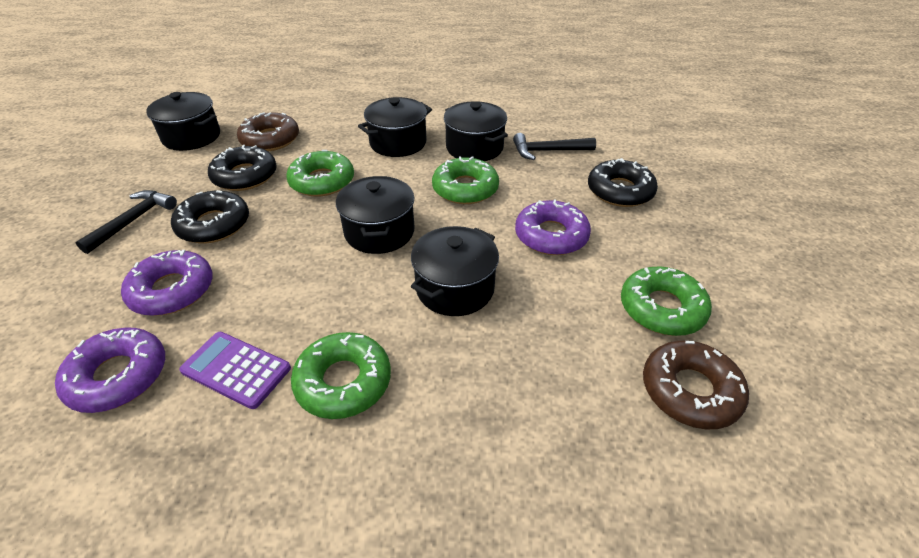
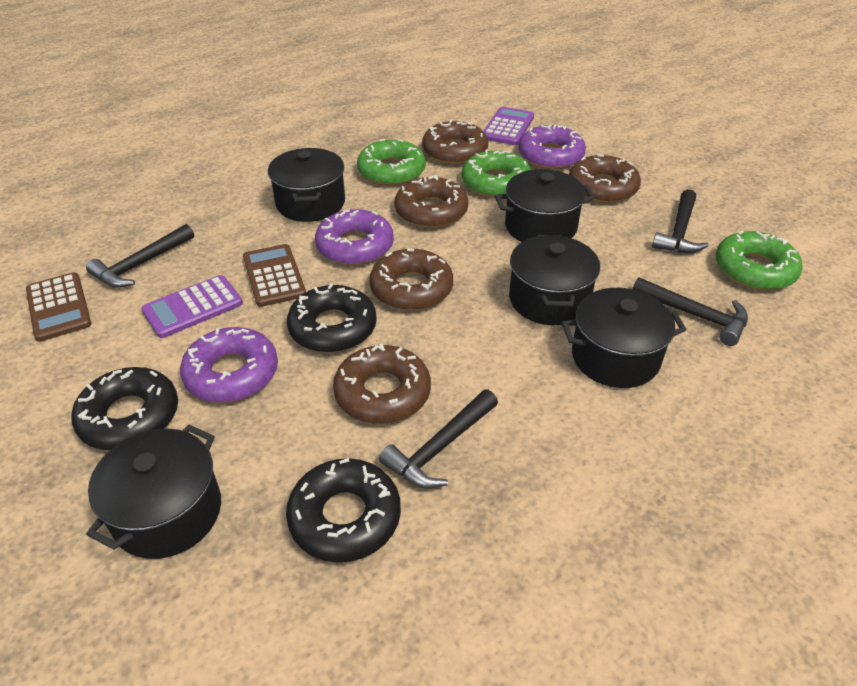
black hammer: [75,190,177,254] [513,133,596,160] = 2 -> [86,224,194,288] [379,389,498,488] [633,277,748,346] [652,189,709,253] = 4
brown calculator: none = 0 -> [26,272,91,342] [243,244,306,307] = 2
brown donut: [237,112,299,151] [643,340,749,429] = 2 -> [333,344,431,424] [369,249,453,310] [395,175,468,228] [422,119,488,165] [569,155,641,203] = 5
green donut: [286,150,354,197] [291,332,391,419] [432,156,499,204] [621,267,712,336] = 4 -> [357,139,426,185] [462,150,531,198] [715,230,803,290] = 3
purple calculator: [179,332,291,409] = 1 -> [141,275,243,338] [484,107,534,145] = 2

